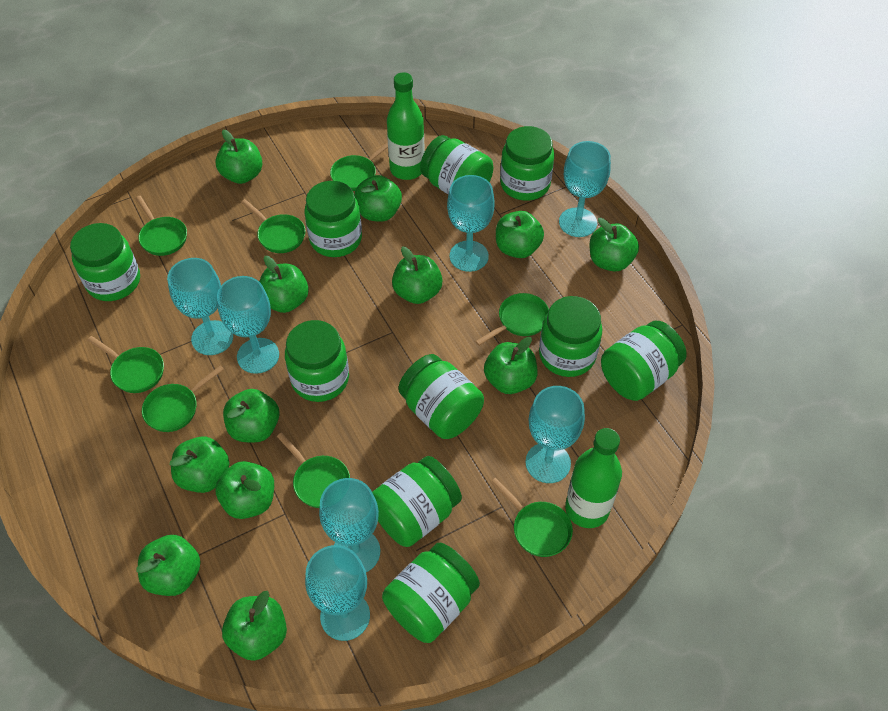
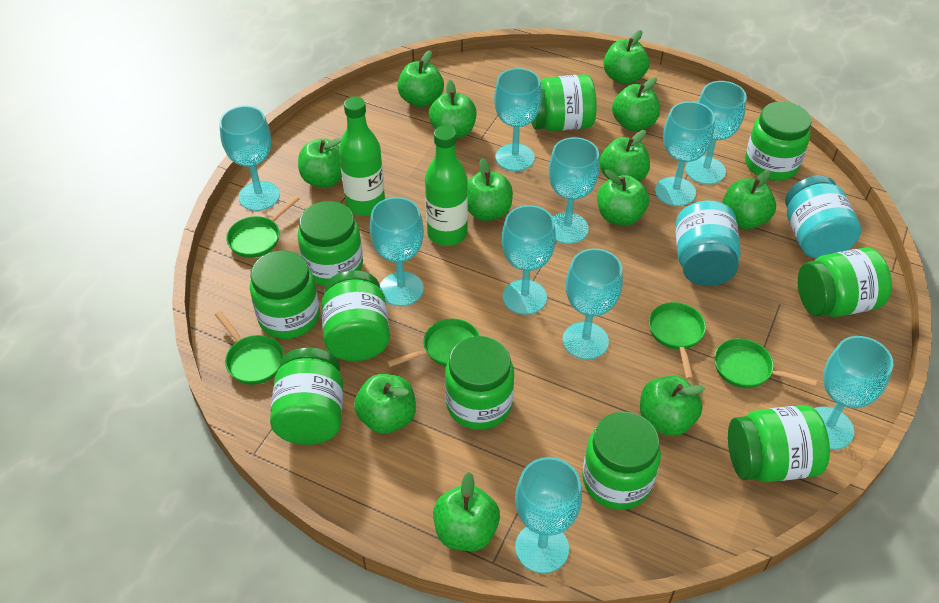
green pan: [87,336,164,393] [135,196,187,256] [142,365,224,432] [241,199,306,253] [277,432,350,508] [330,142,388,191] [475,293,549,346] [491,478,573,557] = 8 -> [215,311,284,385] [226,196,299,258] [387,319,480,367] [649,302,706,380] [714,338,817,388] = 5
turquoise goblet: [167,258,233,355] [217,276,279,374] [305,545,370,641] [319,478,380,572] [447,175,495,272] [525,386,585,483] [559,141,611,237] = 7 -> [219,106,280,211] [370,197,424,306] [494,68,542,171] [502,205,556,315] [515,457,582,574] [549,137,600,244] [563,248,623,360] [655,101,715,206] [686,81,747,184] [814,336,893,450] = 10
turquoise jar: none = 0 -> [675,200,741,286] [785,175,861,258] = 2

